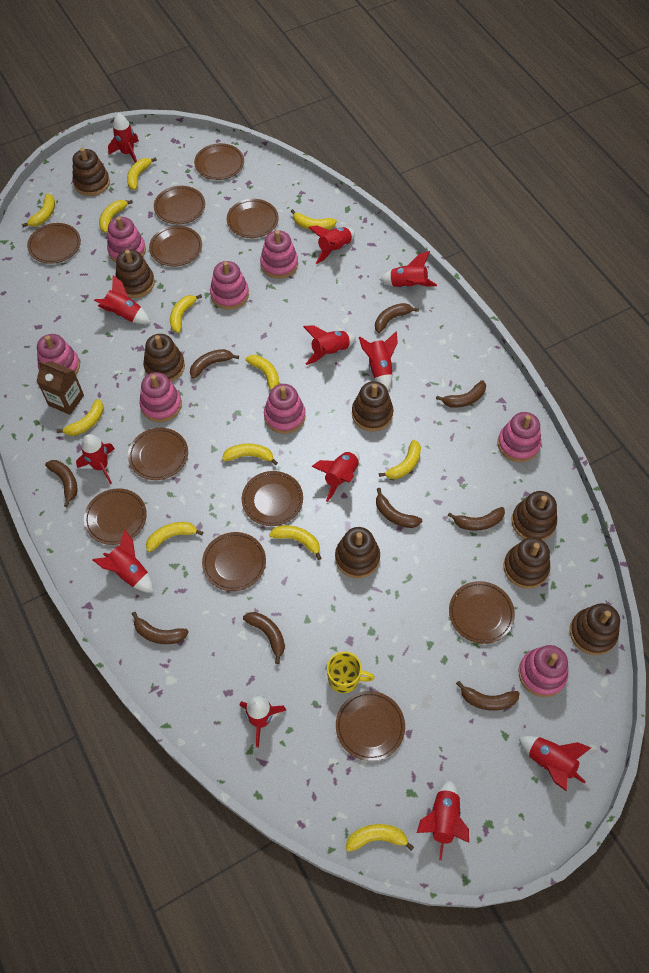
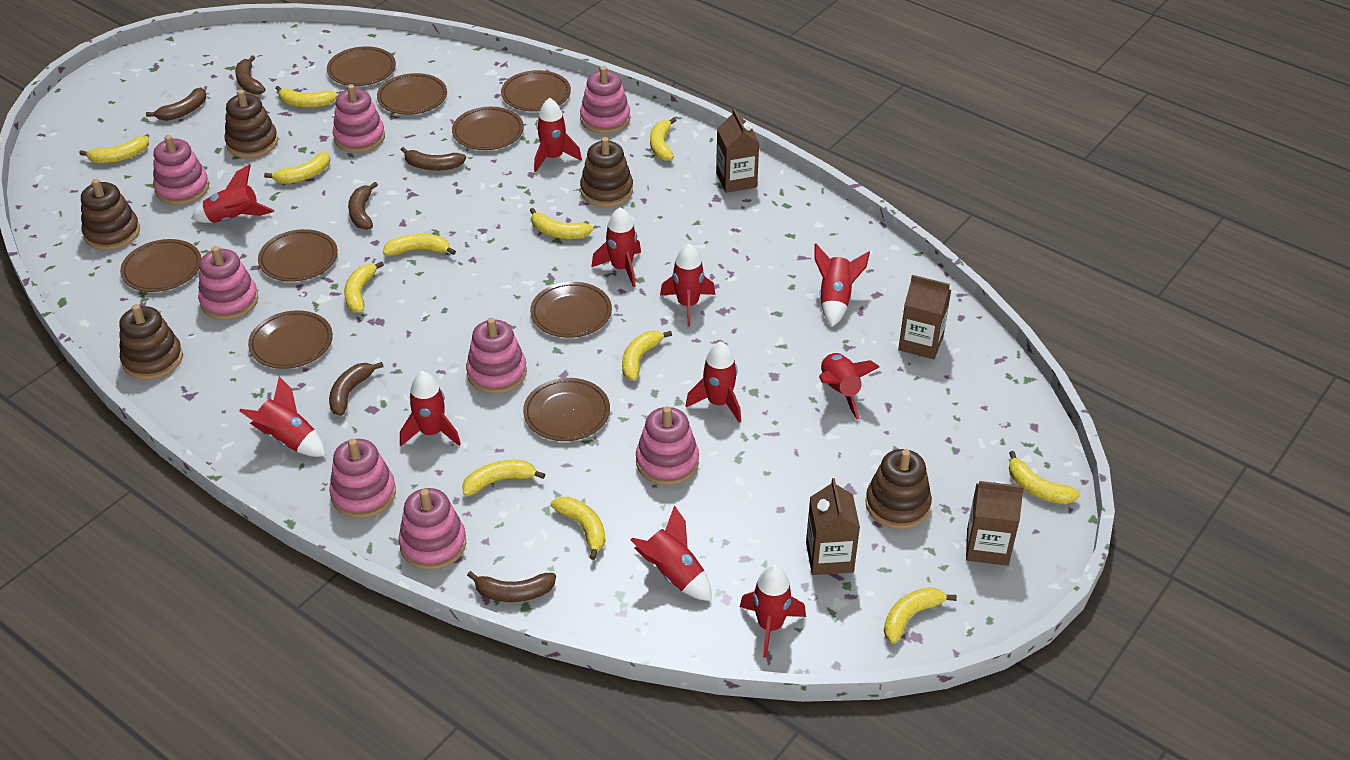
brown banana: [45,460,77,507] [132,612,189,644] [190,349,239,379] [243,612,285,664] [375,303,419,333] [376,488,422,528] [436,381,486,408] [447,507,505,531] [456,681,520,711] = 9 -> [146,87,206,121] [235,55,266,94] [329,362,384,416] [348,182,378,230] [401,147,466,170] [467,571,556,602] = 6
brown carton: [36,361,84,415] = 1 -> [716,108,759,193] [806,478,860,575] [898,275,951,359] [966,481,1024,566] = 4
brown plate: [27,223,81,264] [84,488,147,545] [128,428,188,480] [149,226,202,266] [154,186,205,224] [194,143,244,180] [202,532,266,591] [227,199,279,238] [242,471,303,526] [336,691,405,761] [449,581,515,644] = 11 -> [120,239,201,292] [248,310,333,369] [258,229,338,282] [327,46,396,86] [377,73,447,115] [452,107,524,150] [501,70,571,112] [523,378,610,441] [530,282,612,338] = 9
brown stacking toy: [73,148,110,196] [115,250,155,298] [143,334,185,382] [335,527,380,578] [352,381,394,431] [503,537,550,589] [511,491,557,541] [570,603,620,655] = 8 -> [81,179,140,250] [119,304,183,380] [224,90,278,158] [580,137,633,207] [865,449,932,529] = 5
red rocket: [76,434,115,484] [93,529,153,592] [94,275,150,324] [108,113,139,163] [239,696,286,748] [303,325,356,365] [308,225,355,264] [311,450,360,502] [359,331,398,390] [379,251,437,288] [417,780,469,860] [519,736,591,791] = 12 -> [191,164,274,223] [239,377,326,457] [400,371,461,446] [534,98,582,172] [591,207,641,287] [630,505,712,601] [660,243,715,327] [686,341,741,423] [740,565,806,658] [814,243,870,327] [819,353,879,420] = 11
yellow mug: [327,652,375,693] = 1 -> none = 0

